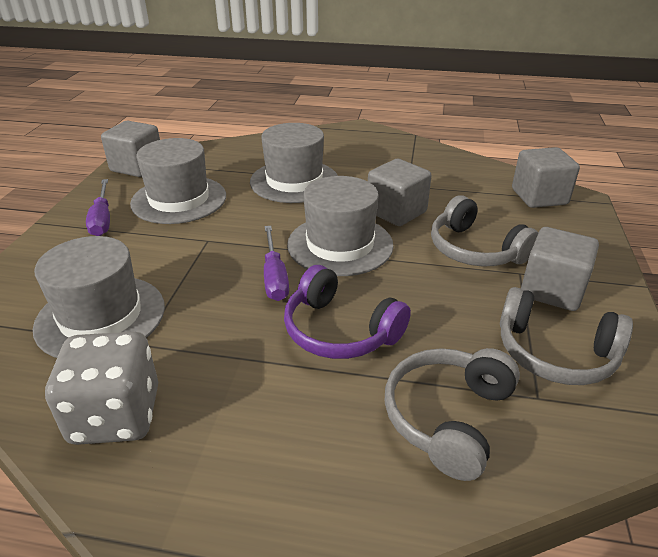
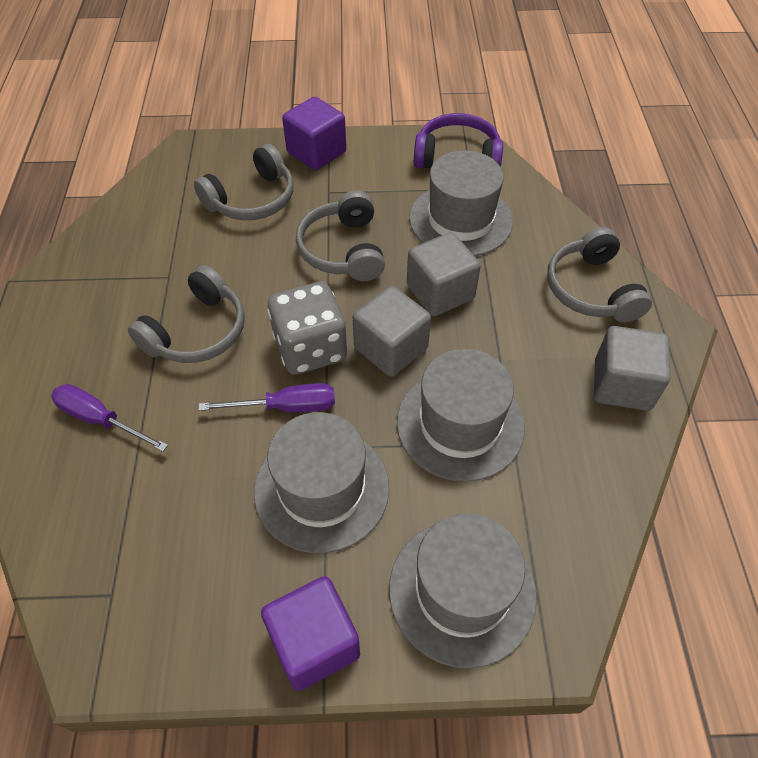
grey cube: [101,121,160,177] [368,159,431,226] [512,147,580,208] [521,227,599,311] = 4 -> [353,286,431,377] [407,232,481,316] [594,326,670,411] = 3
grey headphones: [385,348,520,481] [431,195,538,266] [500,287,633,385] = 3 -> [128,265,245,363] [194,144,294,220] [296,190,385,281] [547,227,652,323] = 4
purple cube: none = 0 -> [261,576,360,691] [282,97,346,170] = 2

